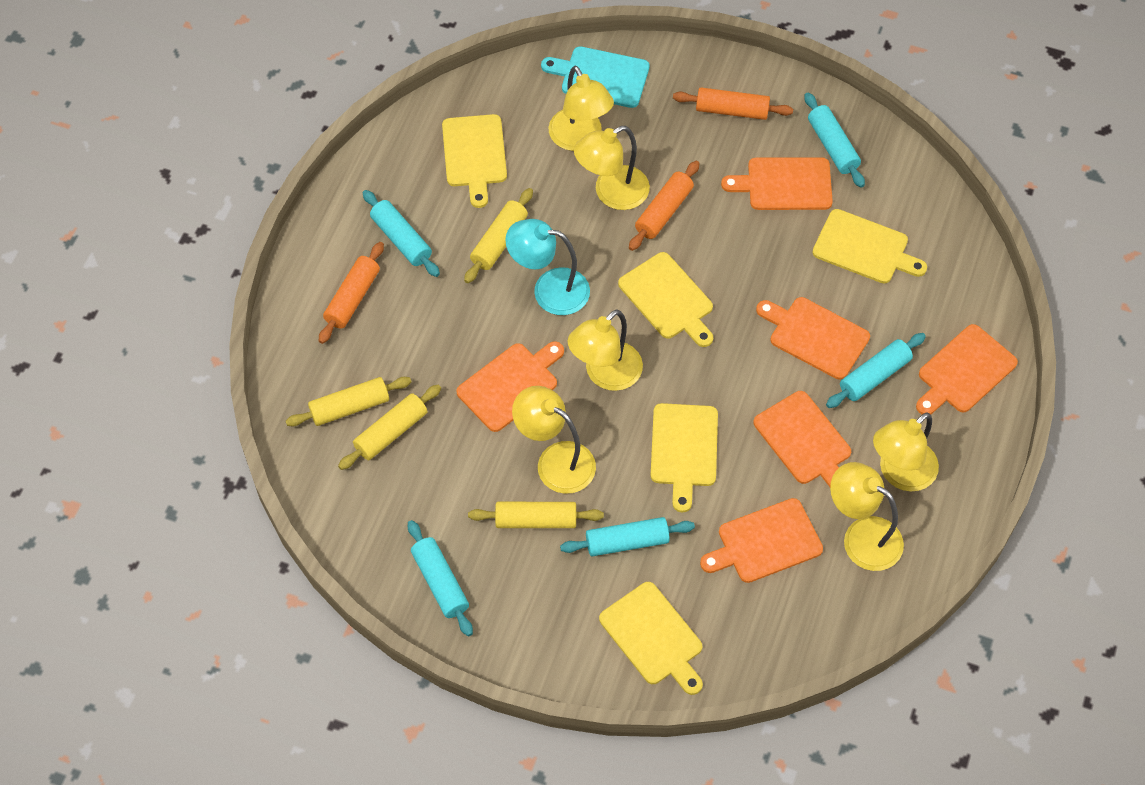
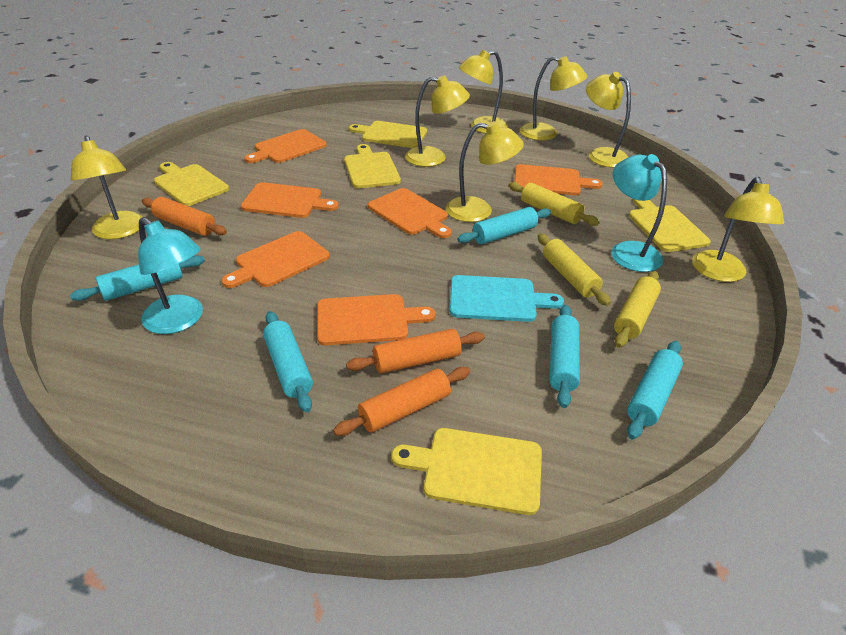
turquoise lamp: [505,219,590,315] = 1 -> [138,217,203,334] [611,154,667,272] = 2
yellow lamp: [512,386,596,494] [549,66,614,151] [568,309,643,391] [574,126,650,210] [830,462,904,571] [873,412,939,492] = 6 -> [71,136,143,239] [405,75,470,167] [446,121,524,222] [459,50,508,133] [520,56,587,140] [586,72,631,168] [692,177,784,282] = 7
yellow rolling pin: [286,377,411,427] [338,385,441,470] [464,188,533,283] [468,502,604,528] = 4 -> [508,182,600,226] [538,234,611,306] [614,271,661,348] = 3

